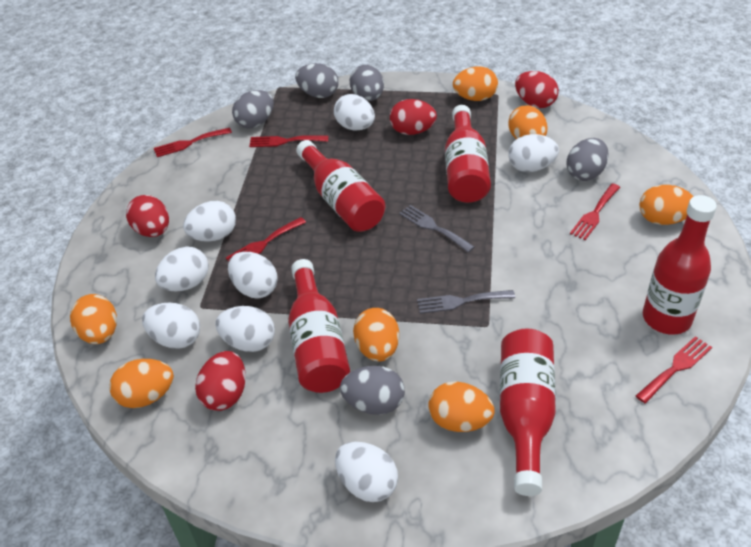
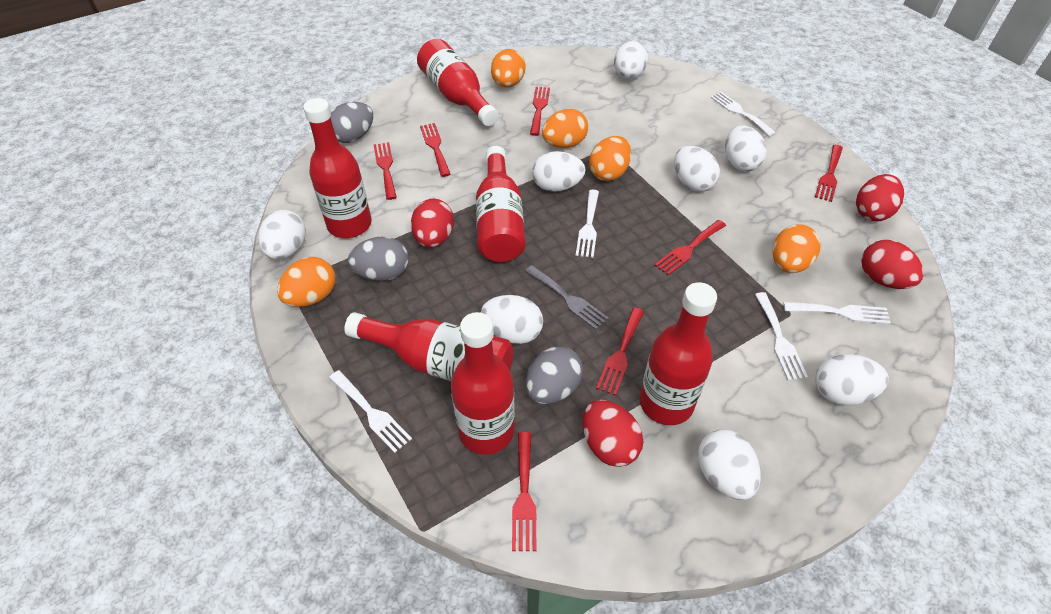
grey egg: [232,90,274,128] [295,63,339,98] [340,366,405,415] [350,65,384,101] [567,138,609,181] = 5 -> [331,102,373,143] [348,236,409,281] [526,346,583,404] = 3
grey fork: [399,205,474,253] [417,290,515,314] = 2 -> [525,265,609,330] = 1
orange egg: [70,294,117,344] [109,359,174,408] [353,308,399,362] [428,381,495,432] [453,66,498,101] [508,105,548,139] [639,185,694,225] = 7 -> [277,257,336,307] [491,49,525,87] [542,109,588,148] [589,136,631,181] [772,224,821,273] = 5
red bottle: [288,259,350,393] [296,140,385,232] [445,105,491,203] [500,328,556,496] [643,195,717,335] = 5 -> [303,98,372,238] [344,312,513,381] [417,39,499,126] [451,312,515,455] [476,146,525,262] [639,282,717,425] = 6
red fork: [154,127,232,157] [226,217,306,261] [249,135,328,147] [570,183,620,240] [636,336,712,403] = 5 -> [374,142,397,200] [420,123,450,177] [512,432,536,551] [530,87,550,136] [596,308,644,396] [654,220,726,275] [815,145,843,202] = 7
white fork: none = 0 -> [329,370,412,453] [576,190,599,258] [711,92,776,136] [755,292,808,381] [783,302,891,324] = 5

